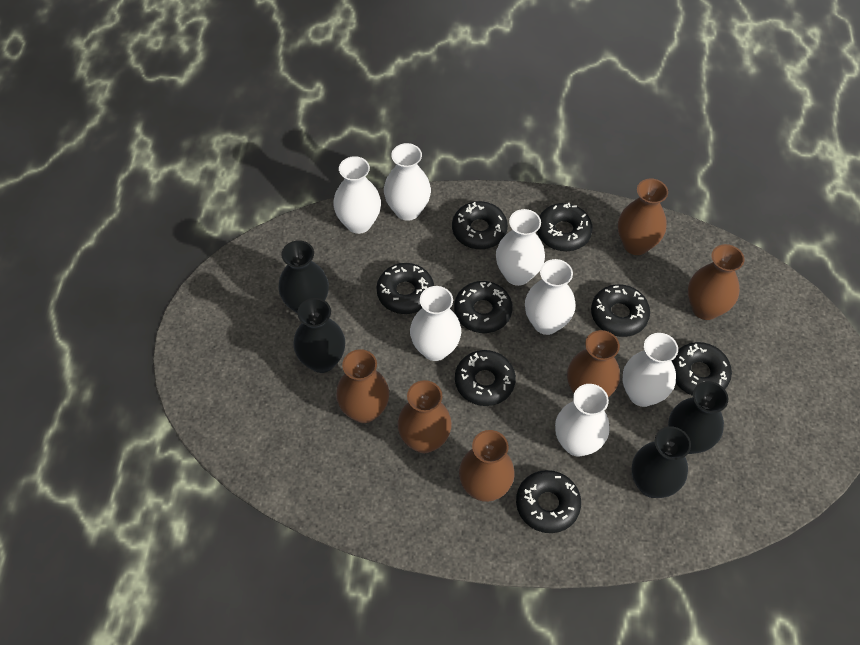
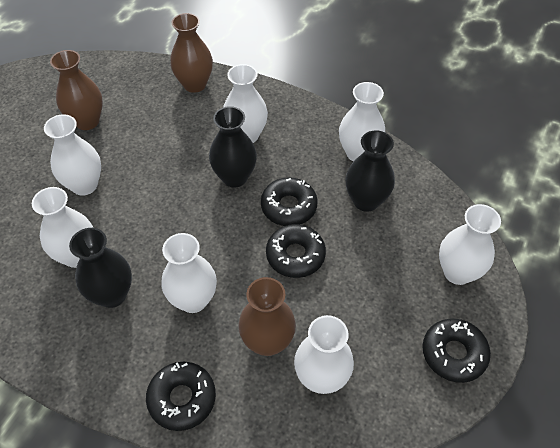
black donut: [377,263,434,314] [452,201,508,249] [454,281,513,333] [455,350,516,406] [516,470,581,533] [537,203,592,251] [591,284,650,337] [672,342,732,396] = 8 -> [146,362,216,431] [261,177,318,226] [266,224,326,278] [422,319,491,383] = 4
black vase: [278,240,329,313] [293,298,345,373] [632,426,691,498] [668,381,728,454] = 4 -> [69,228,132,308] [209,106,257,188] [345,130,395,212] = 3
brown vase: [336,349,389,423] [397,380,452,453] [459,430,514,502] [567,330,620,397] [618,179,668,255] [688,244,744,320] = 6 -> [50,50,103,130] [170,13,213,93] [238,277,296,356] = 3

